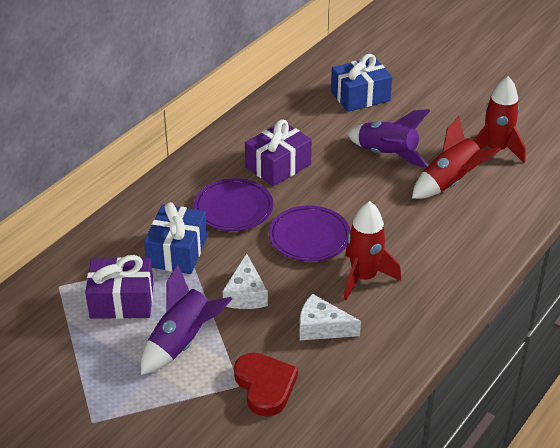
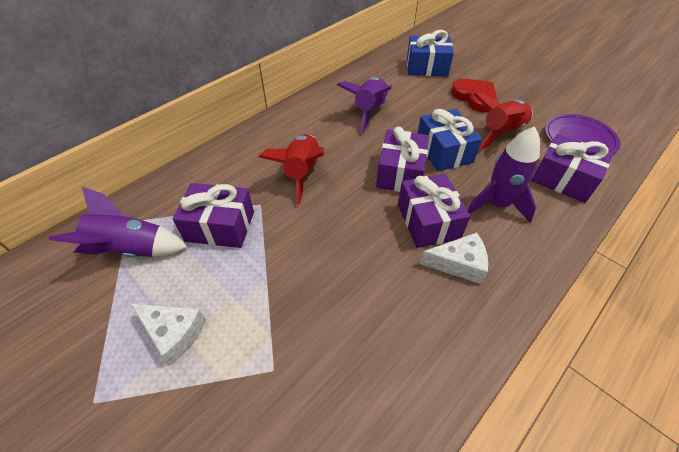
purple gift: [85,255,154,319] [245,120,312,186] = 2 -> [173,183,254,248] [376,127,429,192] [398,174,470,248] [531,134,613,203] = 4
purple plate: [194,178,274,231] [269,205,351,262] = 2 -> [545,114,620,156] = 1
purple rocket: [141,264,232,375] [347,109,431,168] = 2 -> [49,187,187,258] [337,77,392,133] [467,126,540,223] = 3
red rocket: [344,201,401,300] [412,116,501,199] [473,76,526,163] = 3 -> [259,134,325,205] [473,93,533,150] = 2

